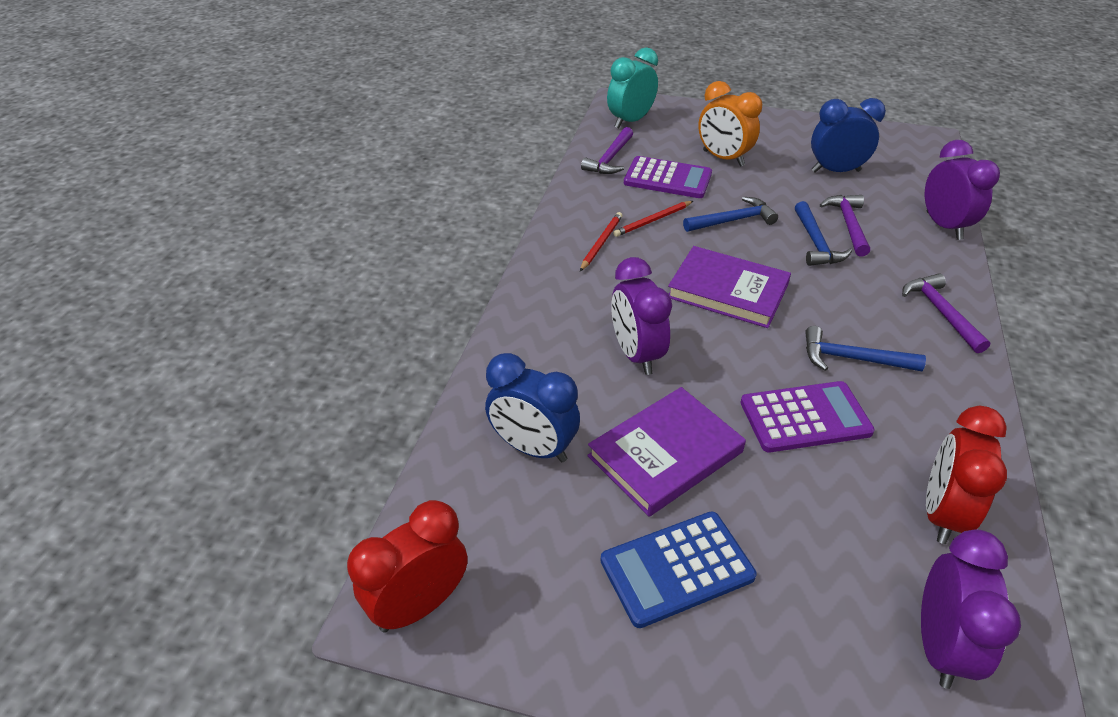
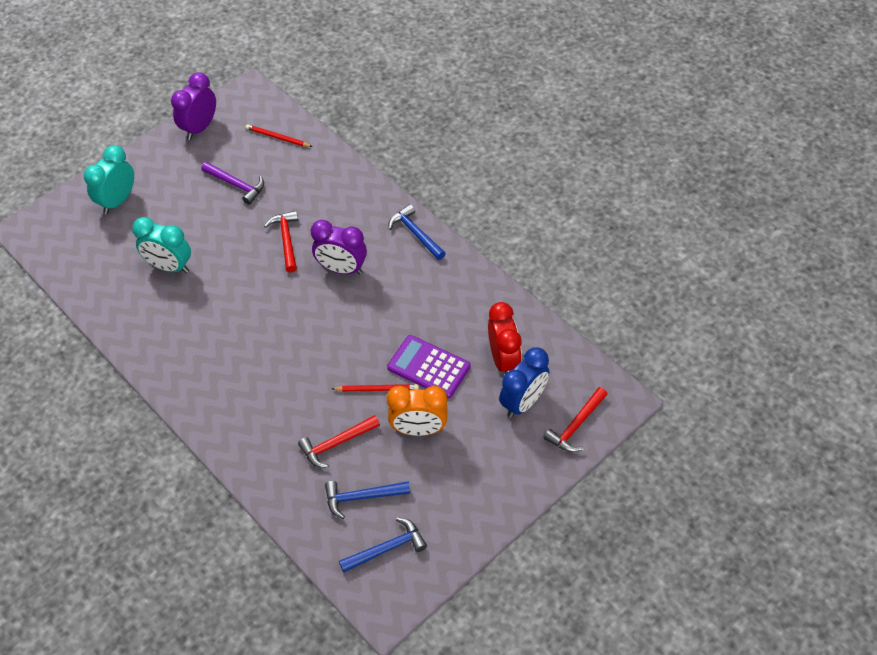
blue calculator: [600,511,757,628] = 1 -> none = 0
blue clock: [485,353,580,462] [811,98,886,172] = 2 -> [499,347,549,418] = 1
purple book: [587,387,746,517] [668,246,791,328] = 2 -> none = 0
purple calculator: [624,156,712,198] [740,381,875,452] = 2 -> [387,335,471,398] = 1
purple clock: [611,257,672,375] [921,529,1021,689] [925,140,1000,240] = 3 -> [171,72,216,140] [311,220,367,275] = 2
purple hammer: [581,127,633,174] [820,195,870,256] [902,273,991,353] = 3 -> [201,162,264,205] = 1
red clock: [347,500,468,632] [926,406,1007,544] = 2 -> [488,302,522,374] = 1
red hammer: none = 0 -> [264,211,298,273] [298,415,380,468] [543,387,608,452] = 3
turquoise clock: [607,47,658,128] = 1 -> [84,145,134,214] [132,217,191,273] = 2

